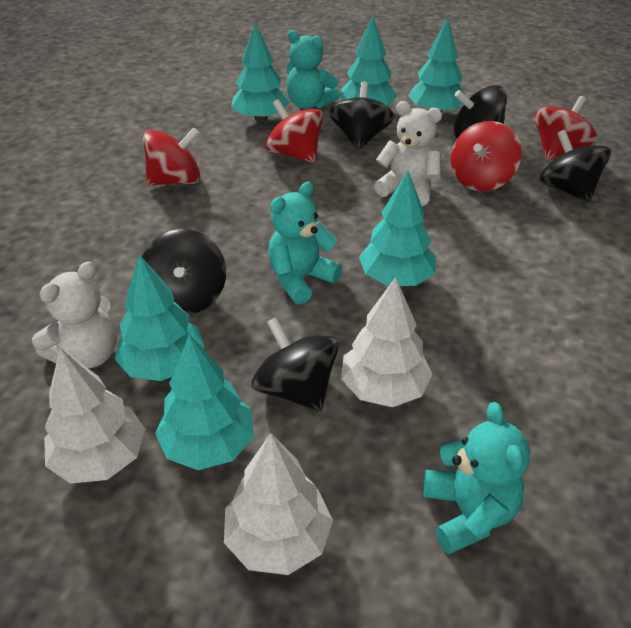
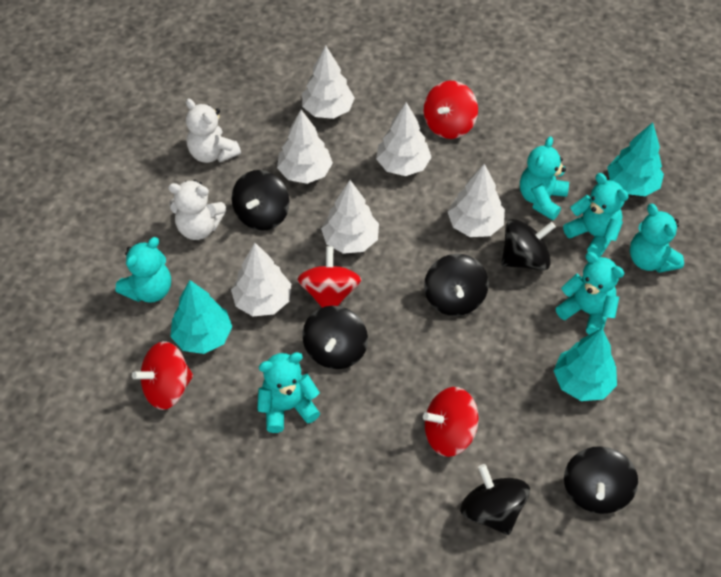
black spinning top: [142,229,226,315] [252,317,339,411] [329,81,394,150] [454,85,507,139] [539,130,611,203] = 5 -> [232,170,289,231] [302,306,368,369] [424,254,489,316] [460,464,530,535] [501,219,556,271] [564,446,638,514] = 6
turquoise teddy bear: [268,182,342,304] [286,30,340,109] [423,402,530,554] = 3 -> [116,237,171,303] [257,352,320,433] [520,136,569,220] [556,252,624,335] [563,173,629,257] [630,204,684,273] = 6
turquoise tree: [115,254,205,381] [155,335,254,470] [231,23,290,122] [340,16,398,106] [359,171,436,286] [408,17,465,113] = 6 -> [170,280,232,354] [554,328,617,401] [607,122,664,196] = 3
white tree: [44,348,145,484] [224,433,333,575] [341,277,433,407] = 3 -> [231,243,291,316] [277,110,333,184] [302,45,355,119] [321,180,379,254] [376,102,432,176] [448,164,505,237] = 6

